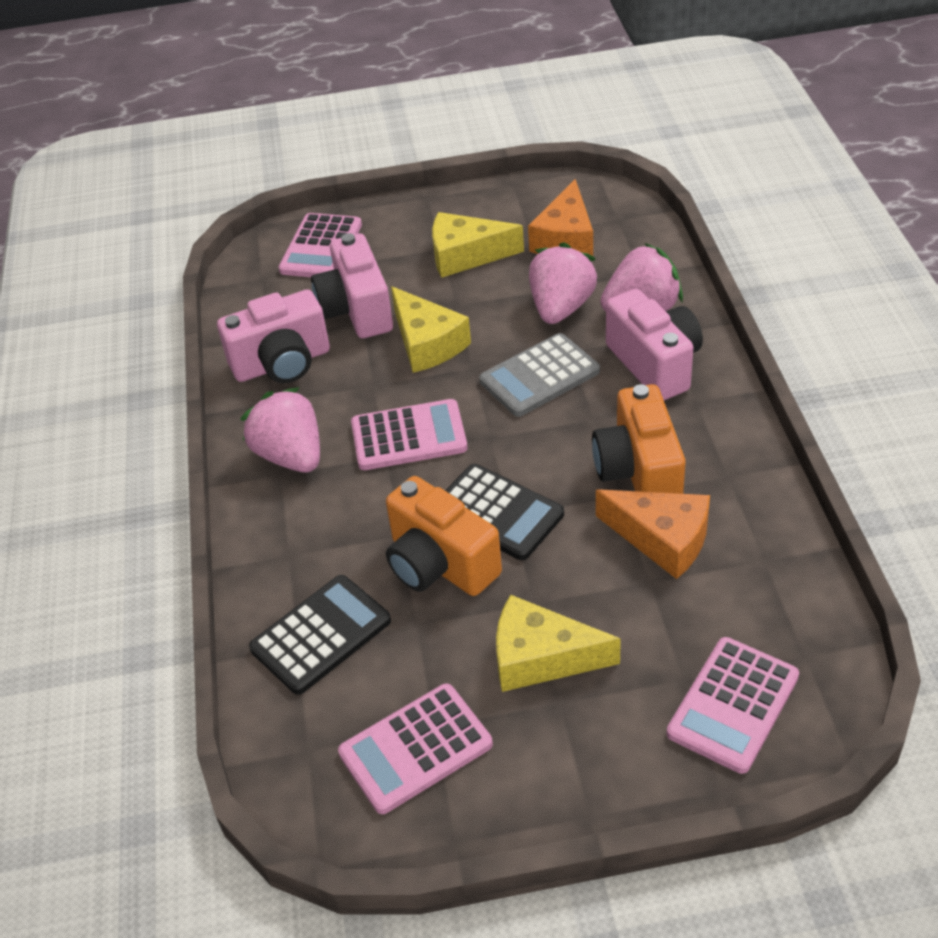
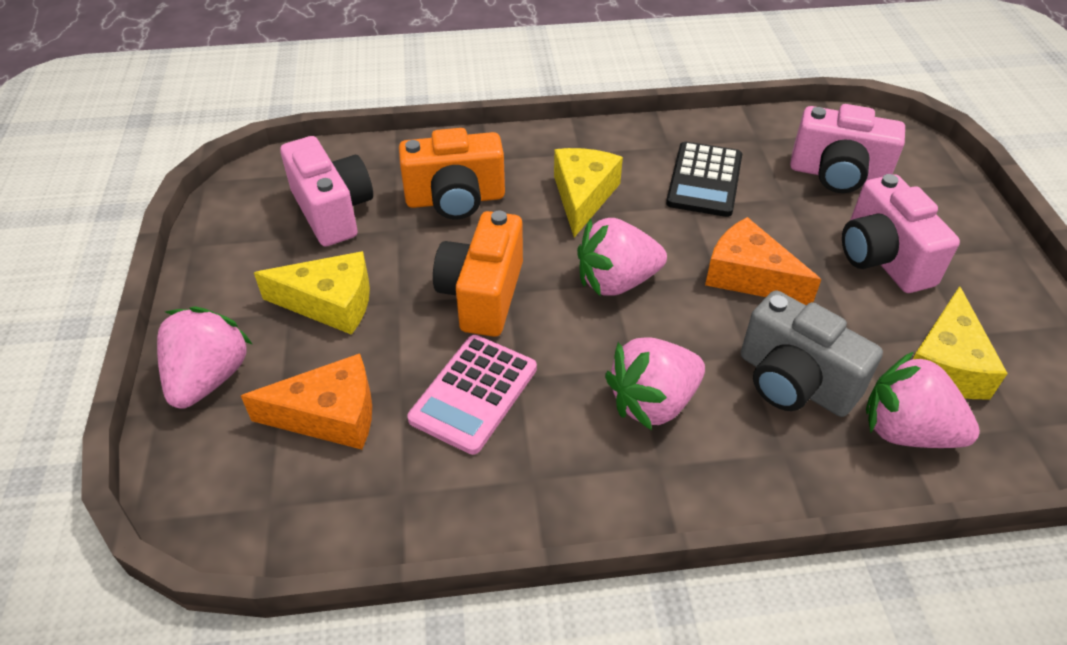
black calculator: [249,575,391,695] [445,464,564,560] = 2 -> [666,142,742,217] = 1
grey calculator: [479,333,600,417] = 1 -> none = 0
grey camera: none = 0 -> [741,290,883,417] = 1
pink calculator: [279,213,362,277] [338,683,493,814] [351,399,468,470] [667,637,799,774] = 4 -> [407,335,537,455] = 1
pink strawberry: [240,387,320,472] [529,242,598,324] [600,243,683,312] = 3 -> [157,306,253,409] [577,218,667,297] [605,337,705,430] [866,352,980,448] = 4

